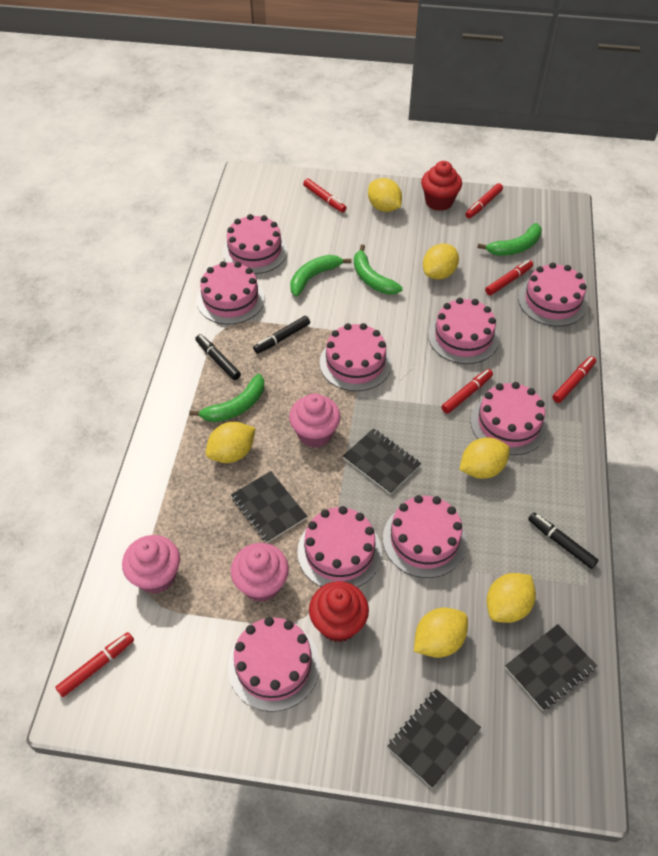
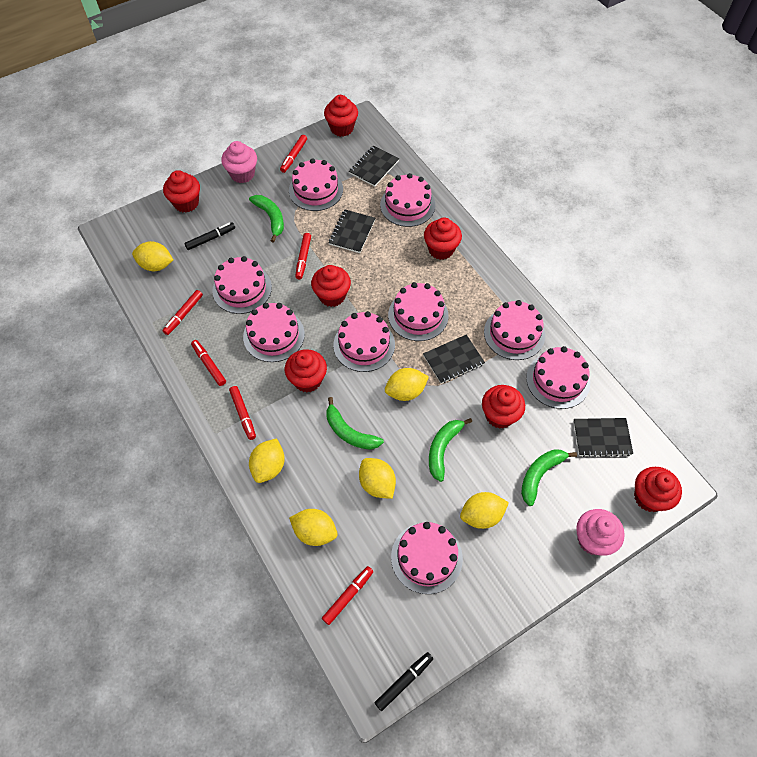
black marker: [195,334,241,380] [253,316,310,354] [528,512,599,569] = 3 -> [184,222,235,250] [375,652,433,711] = 2
pink cupcake: [122,535,180,594] [231,543,289,602] [289,393,341,448] = 3 -> [221,141,257,183] [576,509,625,556] = 2
red cupcake: [309,581,369,642] [421,161,462,211] = 2 -> [163,170,200,213] [285,349,327,392] [311,265,351,307] [324,95,358,137] [424,218,462,260] [482,385,525,429] [634,467,682,512] = 7

